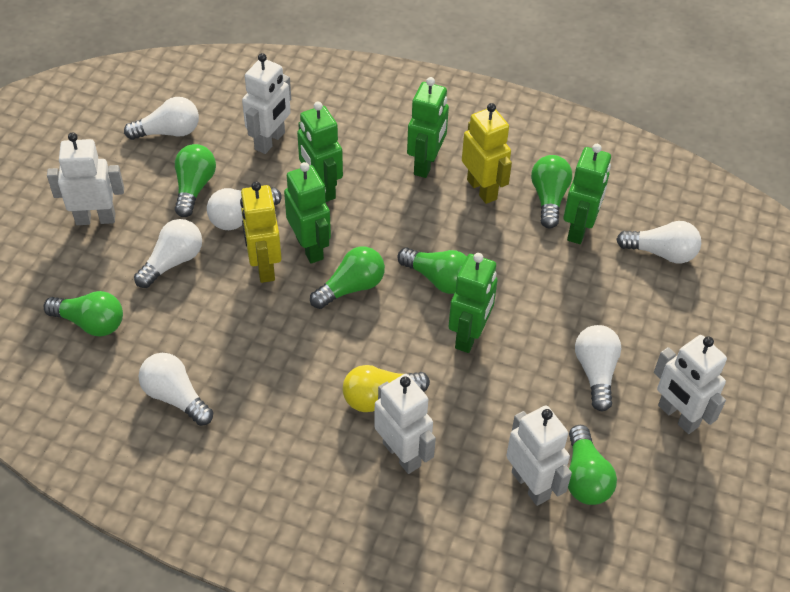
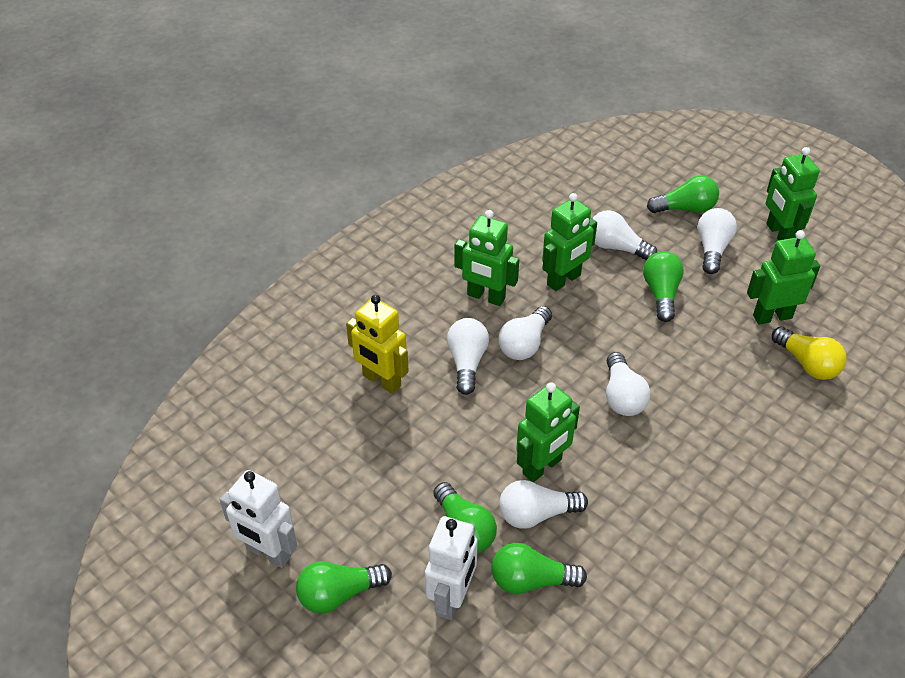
green light bulb: [44,291,123,337] [175,144,216,217] [310,247,385,309] [397,248,467,294] [531,155,572,229] [568,425,617,505] = 6 -> [296,561,392,614] [433,482,497,553] [492,543,587,594] [643,251,684,322] [647,175,719,213] = 5
white robot: [47,132,124,225] [242,53,291,154] [374,374,436,474] [506,405,572,506] [654,335,727,434] = 5 -> [220,470,297,568] [425,516,478,620] = 2
yellow robot: [240,181,282,283] [462,103,512,204] = 2 -> [346,295,409,394] = 1

